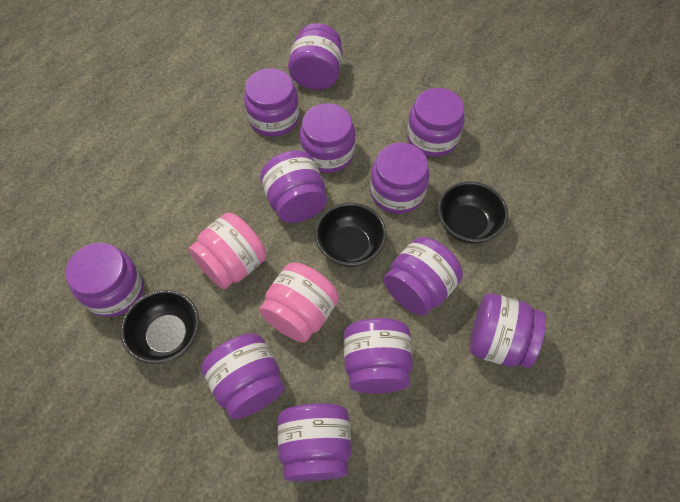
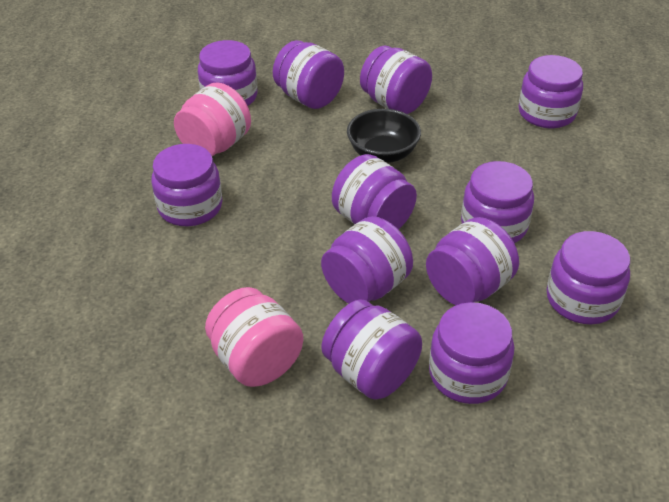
black bowl: [120,290,199,364] [315,203,387,267] [437,182,508,244] = 3 -> [347,109,421,163] = 1

